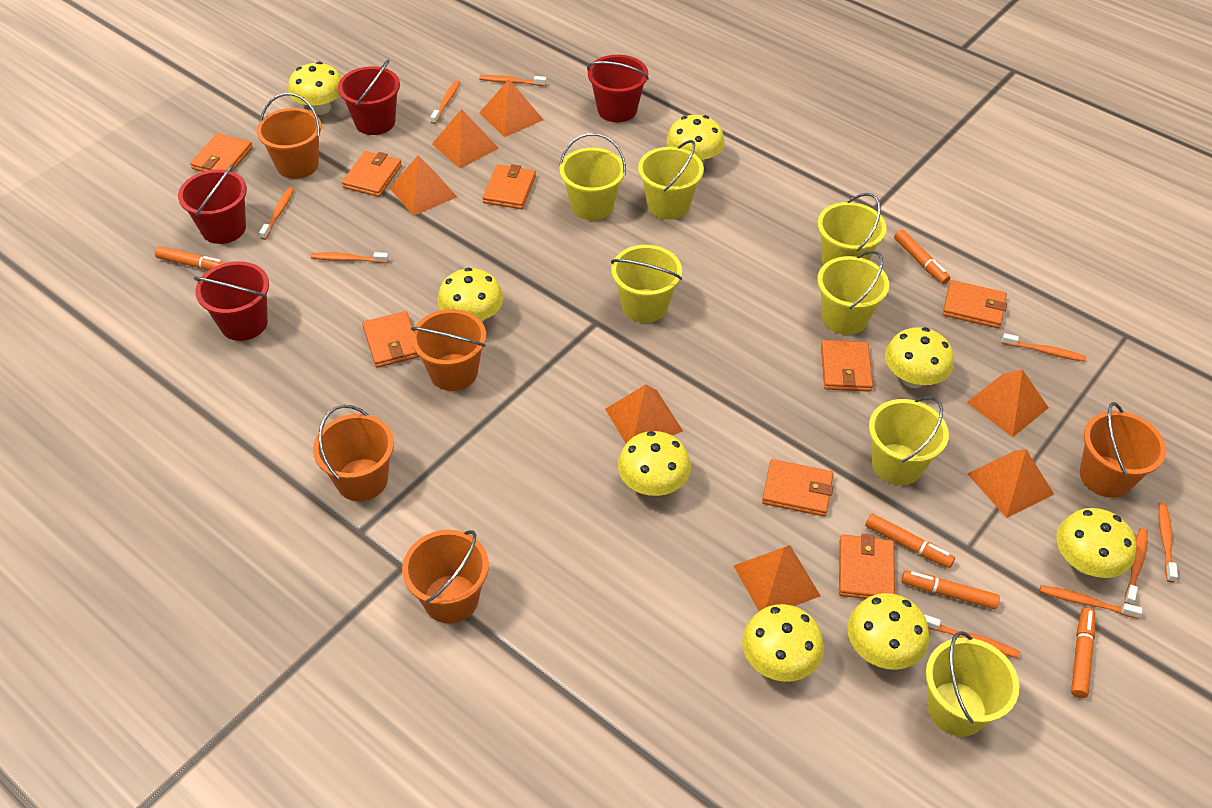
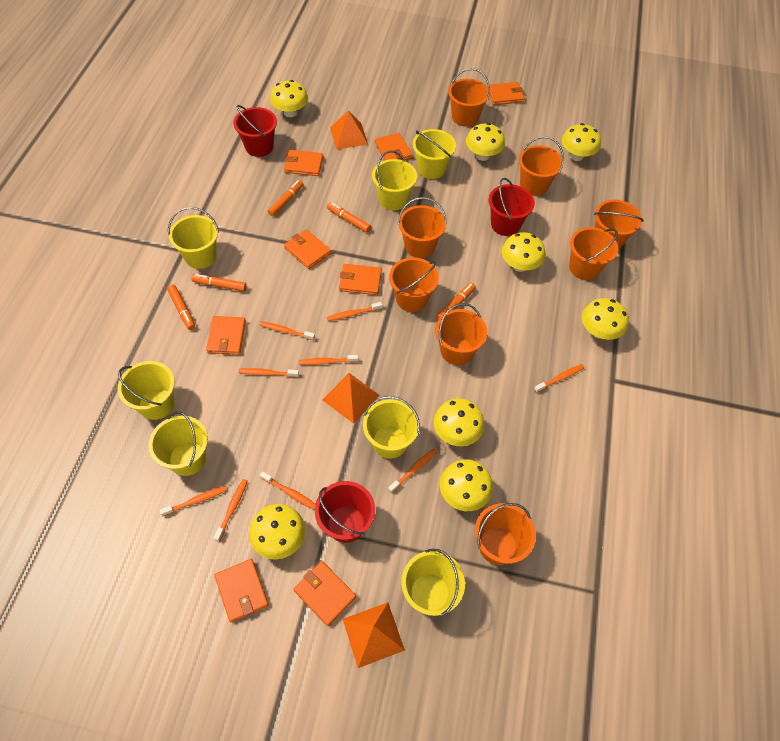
orange bucket: [257,93,321,179] [313,405,394,501] [402,530,489,623] [411,309,486,391] [1080,402,1166,498] = 5 -> [389,257,439,312] [398,197,447,258] [435,303,487,365] [448,68,490,127] [475,503,536,565] [519,136,564,196] [569,227,618,280] [594,199,644,250] = 8
orange pyramid: [390,155,457,216] [432,109,499,168] [479,80,544,137] [605,384,683,443] [734,545,821,611] [966,369,1049,437] [967,449,1054,518] = 7 -> [323,373,380,424] [330,111,368,149] [343,602,405,668] = 3
red bucket: [178,164,247,244] [194,261,269,341] [338,59,400,135] [587,55,649,122] = 4 -> [233,105,277,157] [315,481,375,543] [488,178,535,236] = 3

